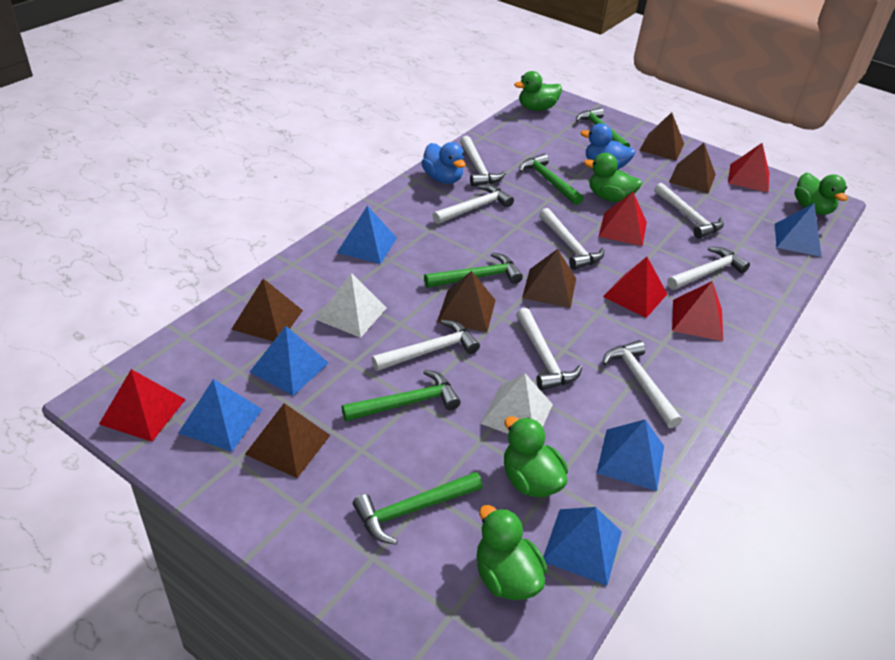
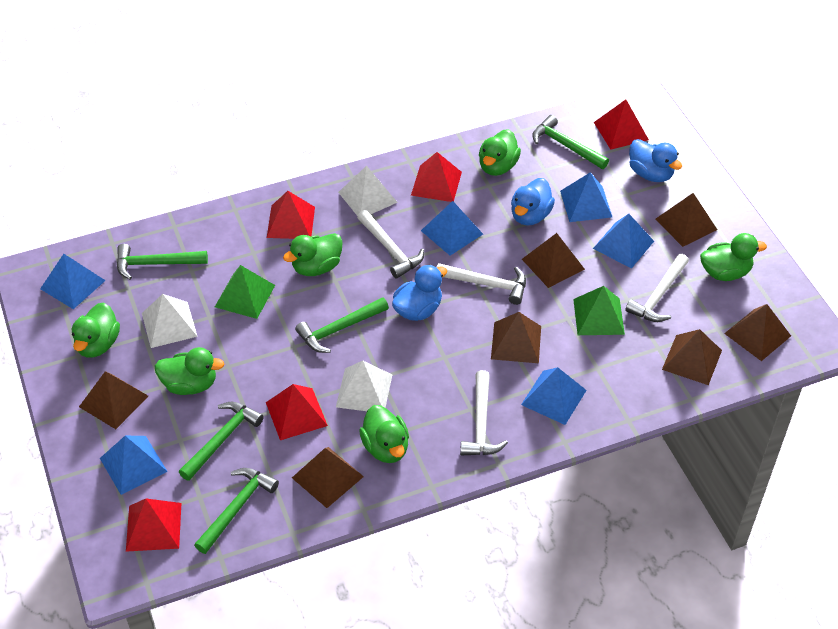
blue duck: [421,142,466,184] [580,123,635,170] = 2 -> [392,265,447,321] [511,178,555,226] [629,139,682,182] = 3
brown pyramid: [231,279,303,341] [245,403,330,478] [437,271,496,332] [522,249,576,308] [639,112,684,161] [669,143,716,193] = 6 -> [79,371,148,429] [292,447,364,508] [491,312,541,363] [522,233,585,288] [656,193,718,247] [662,329,722,385] [724,304,791,361] = 7
green duck: [477,505,547,600] [504,416,568,498] [514,71,562,111] [584,153,642,202] [795,173,847,215] = 5 -> [72,302,120,358] [155,347,225,395] [283,233,343,276] [359,405,409,463] [479,129,521,176] [700,233,767,281] = 6
green pyramid: none = 0 -> [215,265,275,319] [573,286,625,335] = 2
white hammer: [371,320,480,371] [432,185,514,224] [460,136,506,186] [516,308,582,390] [539,208,604,270] [603,340,682,428] [654,183,724,239] [667,247,750,290] = 8 -> [357,210,424,279] [436,263,526,305] [460,370,508,456] [625,254,689,322] = 4
white pyramid: [316,273,386,338] [480,373,553,434] = 2 -> [142,294,198,348] [336,361,392,411] [338,166,398,216] = 3

